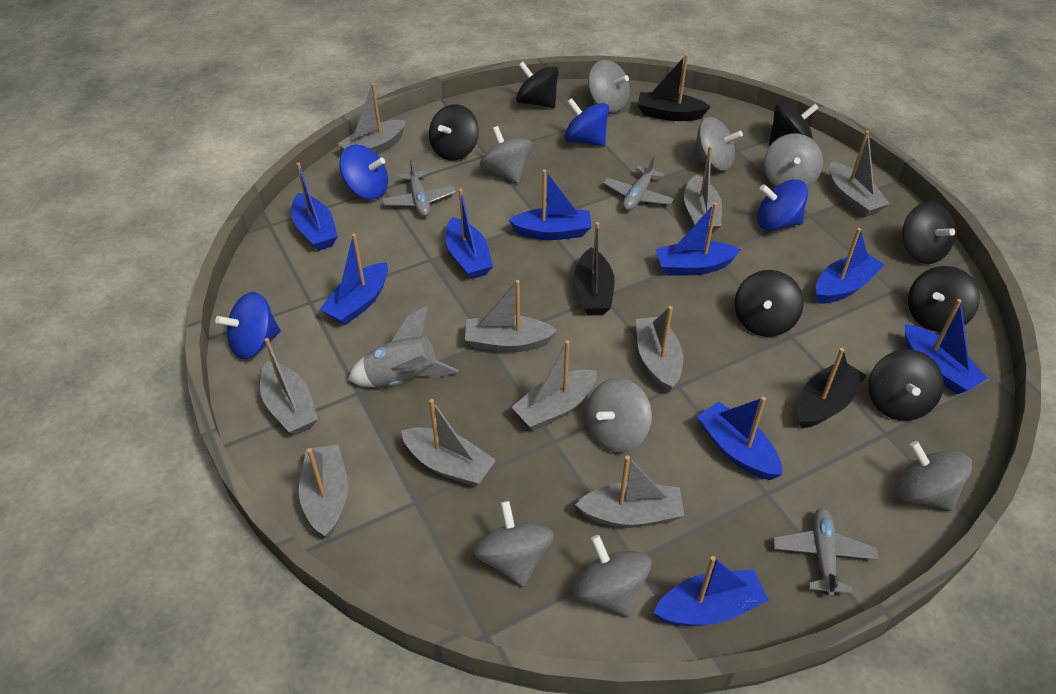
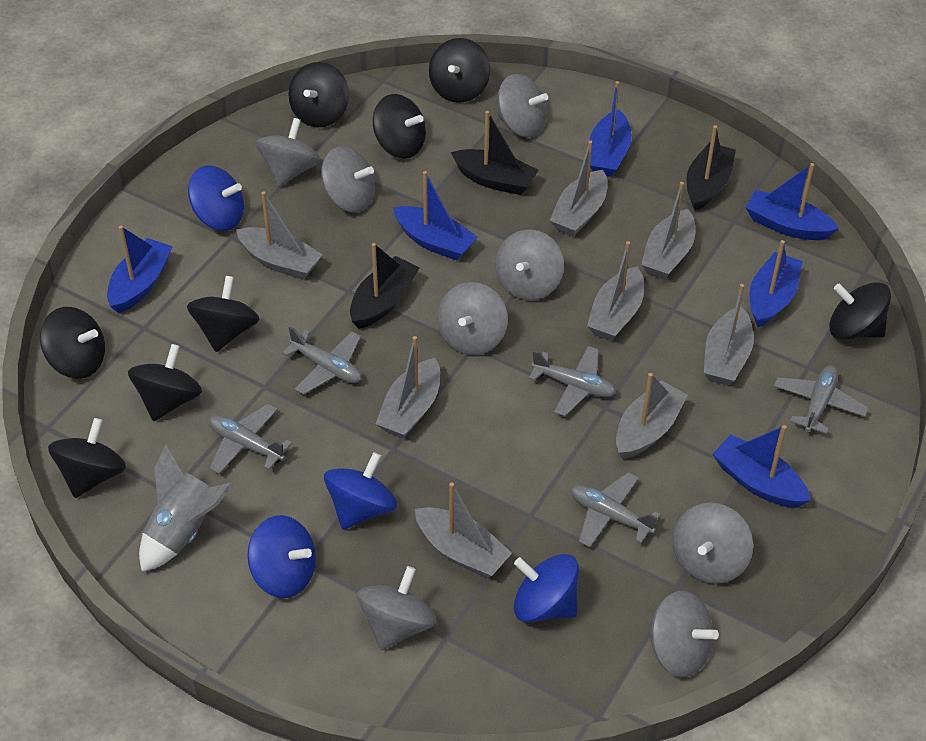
black spinning top: [429,104,479,161] [516,62,559,108] [734,270,804,337] [769,103,819,145] [868,349,944,421] [902,202,956,264] [908,266,980,332] = 7 -> [40,307,105,379] [48,418,126,498] [128,344,202,421] [187,276,259,352] [288,62,349,127] [373,94,426,159] [429,38,490,103] [829,282,891,340] = 8
blue boat: [291,163,338,251] [320,234,388,325] [445,189,493,279] [508,169,591,240] [653,556,769,626] [655,203,741,275] [697,397,782,480] [816,228,884,304] [904,299,988,394] = 9 -> [107,226,173,314] [393,171,478,261] [590,81,632,177] [712,425,811,508] [746,163,839,240] [749,240,803,327] = 6
grey boat: [260,338,318,435] [299,445,348,538] [338,83,406,155] [401,399,496,487] [465,280,557,353] [512,340,597,430] [575,456,684,528] [636,306,683,392] [684,146,722,234] [829,131,890,217] = 10 -> [236,192,323,280] [376,336,440,439] [415,482,512,578] [550,140,607,237] [587,241,644,341] [616,373,688,459] [641,182,695,280] [704,284,754,386] = 8
grey plane: [382,159,456,217] [603,156,674,211] [773,508,879,597] = 3 -> [209,404,292,474] [282,326,362,395] [529,346,616,416] [571,472,661,547] [774,365,868,434] = 5

